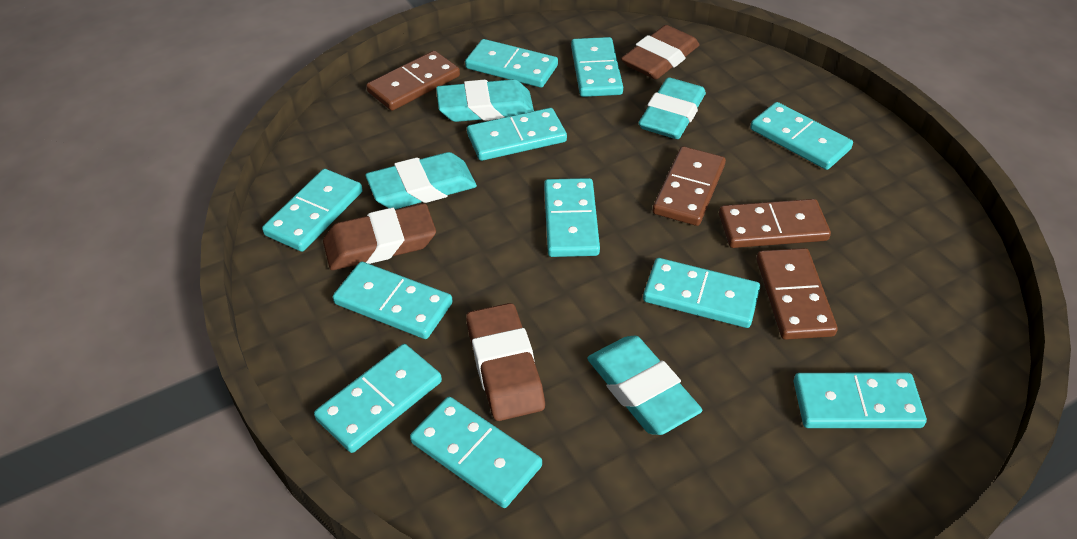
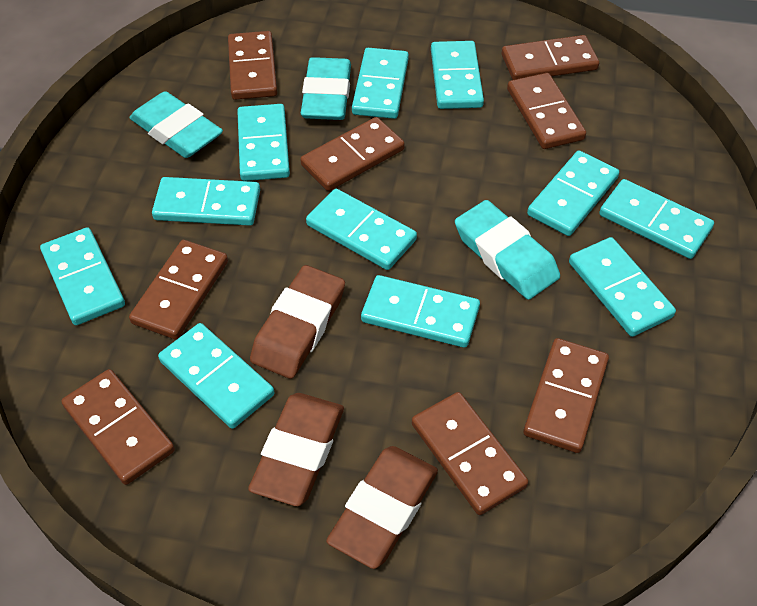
brown domino: [366,51,460,111] [653,146,726,226] [719,199,831,248] [756,248,838,340] = 4 -> [61,369,175,485] [129,240,228,339] [228,31,277,100] [300,117,405,191] [412,392,528,515] [502,35,599,80] [507,73,586,149] [523,338,609,453] = 8
turquoise eraser: [365,152,477,209] [436,79,534,122] [587,336,702,435] [638,77,706,139] = 4 -> [129,91,223,158] [301,57,351,120] [455,200,560,300] = 3

